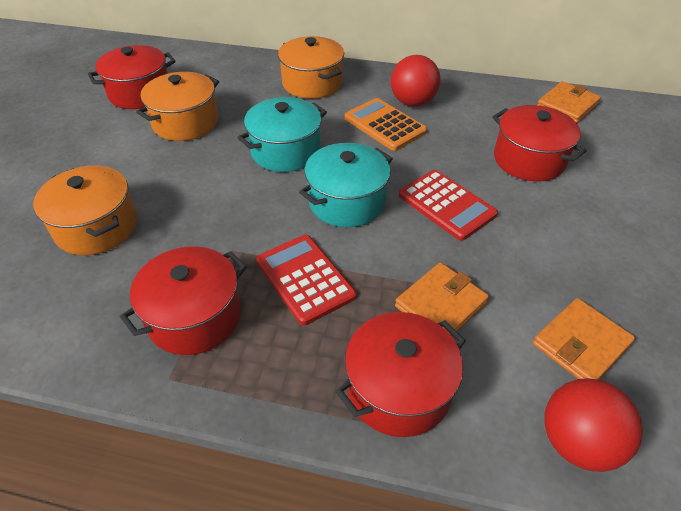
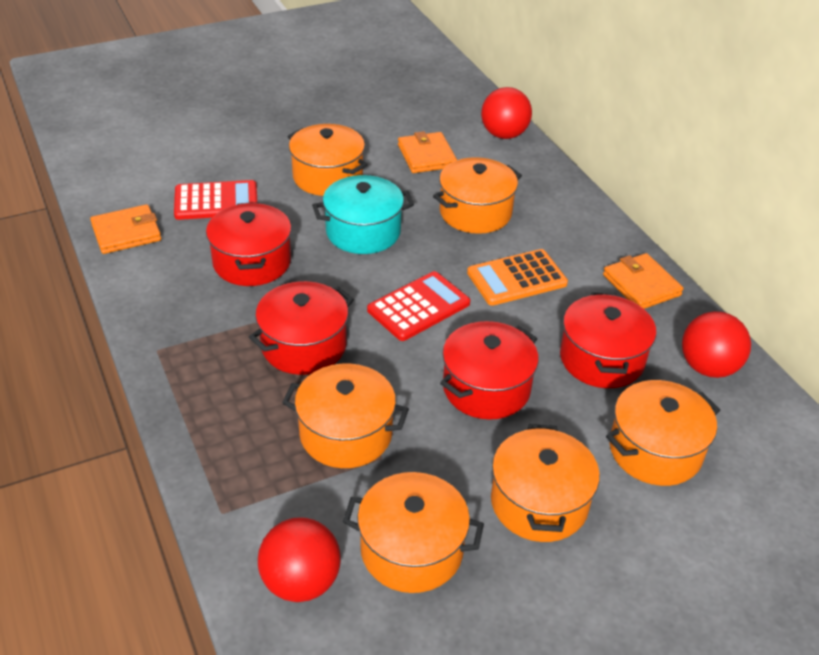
orange pot: [33,166,137,255] [136,72,219,141] [278,36,344,99] = 3 -> [282,364,409,468] [288,124,368,196] [343,472,484,593] [433,157,522,234] [491,424,600,542] [606,380,720,486] = 6
red ball: [391,55,440,106] [544,378,643,472] = 2 -> [258,517,341,602] [481,87,532,139] [682,311,751,378] = 3
turquoise pot: [238,97,327,172] [299,143,393,227] = 2 -> [312,175,414,254] = 1

